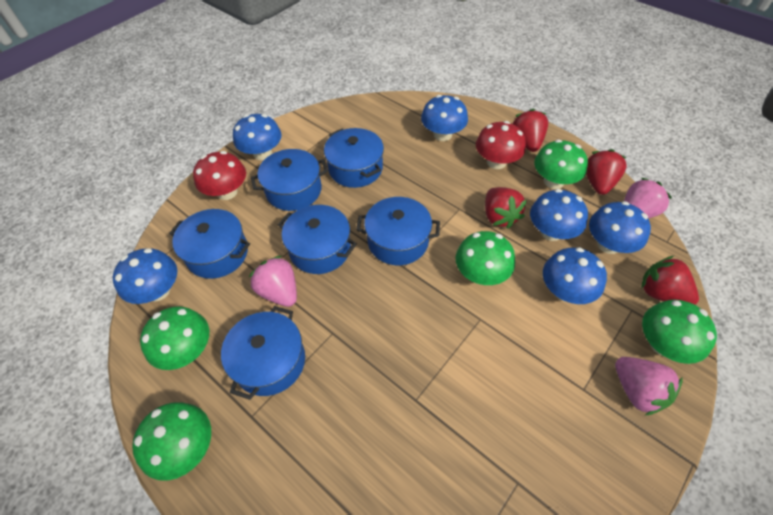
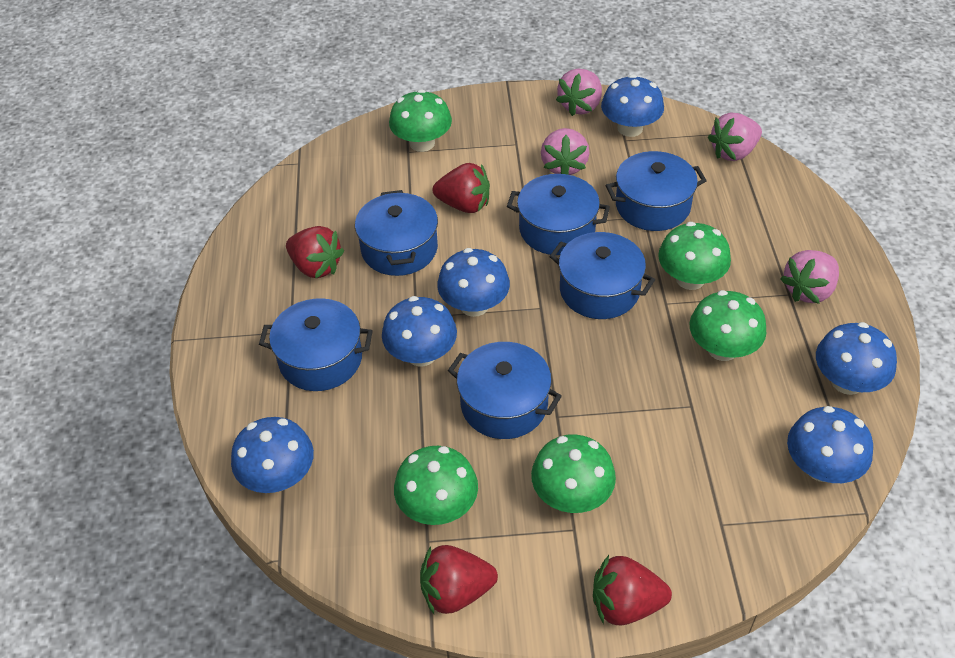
pink strawberry: [249,256,297,307] [615,357,683,415] [624,177,672,218] = 3 -> [541,128,590,175] [556,69,602,116] [708,112,762,161] [780,250,839,304] = 4
red mushroom: [193,151,246,200] [476,121,526,169] = 2 -> none = 0

